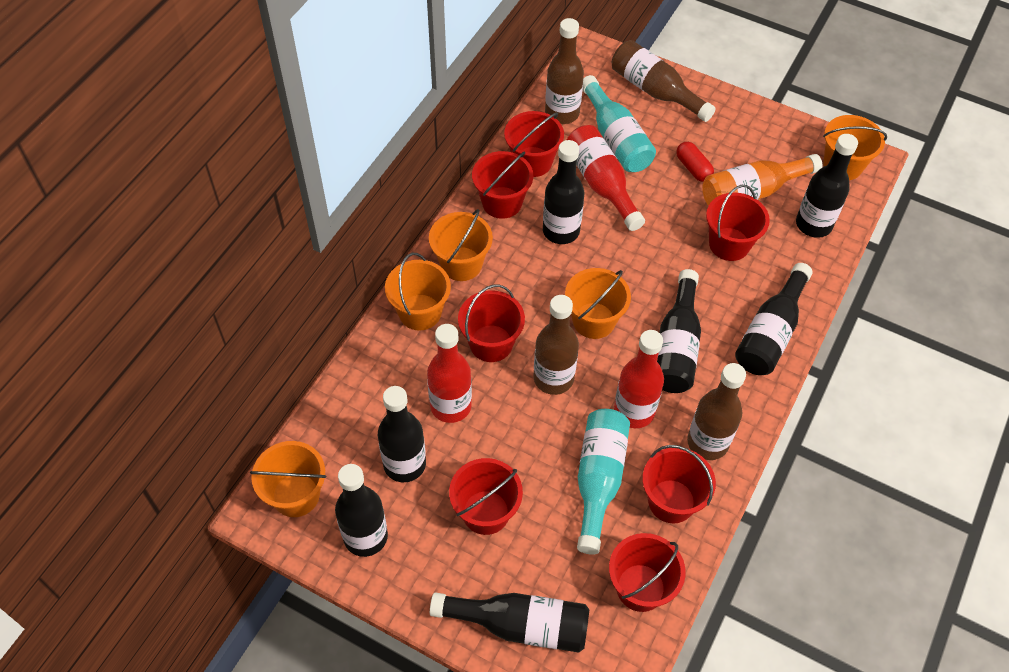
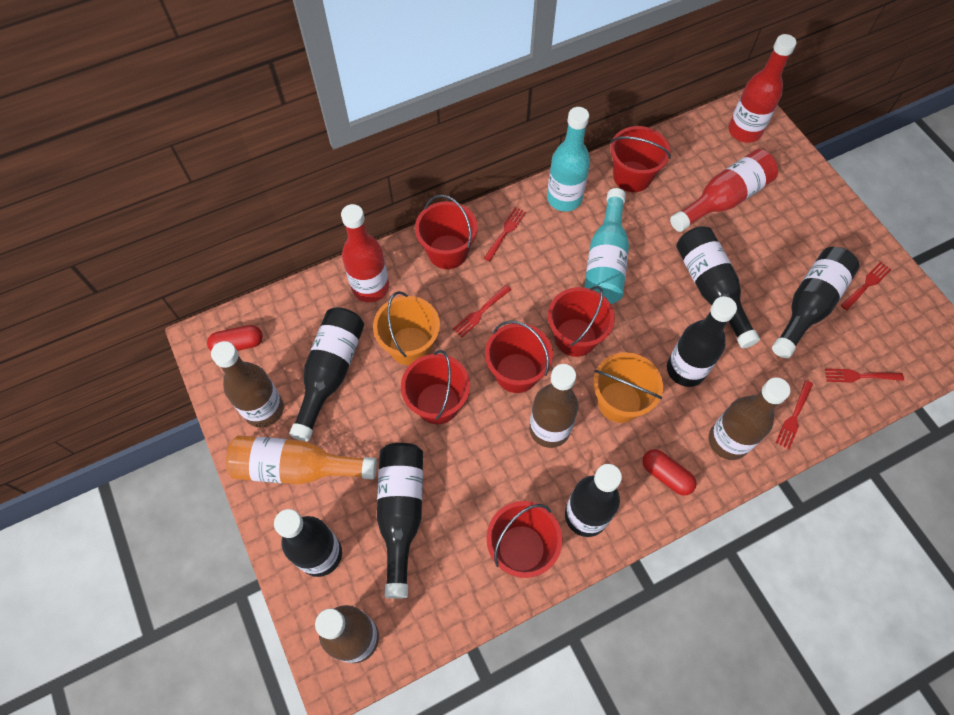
orange bucket: [250,441,326,517] [385,253,451,331] [429,209,493,281] [565,268,631,339] [823,115,887,180] = 5 -> [373,291,440,365] [593,352,663,423] = 2
red bucket: [449,458,523,535] [458,284,525,362] [472,151,533,219] [504,111,564,177] [609,533,686,612] [642,445,716,523] [706,185,770,261] = 7 -> [401,350,470,424] [415,195,478,269] [485,321,553,393] [486,501,563,578] [548,286,615,357] [610,126,671,192] = 6
red capsule: [676,142,714,182] = 1 -> [207,325,263,351] [642,449,697,496] = 2
red fork: none = 0 -> [453,285,511,337] [484,207,526,261] [776,380,813,449] [825,369,904,383] [841,262,891,310] = 5

